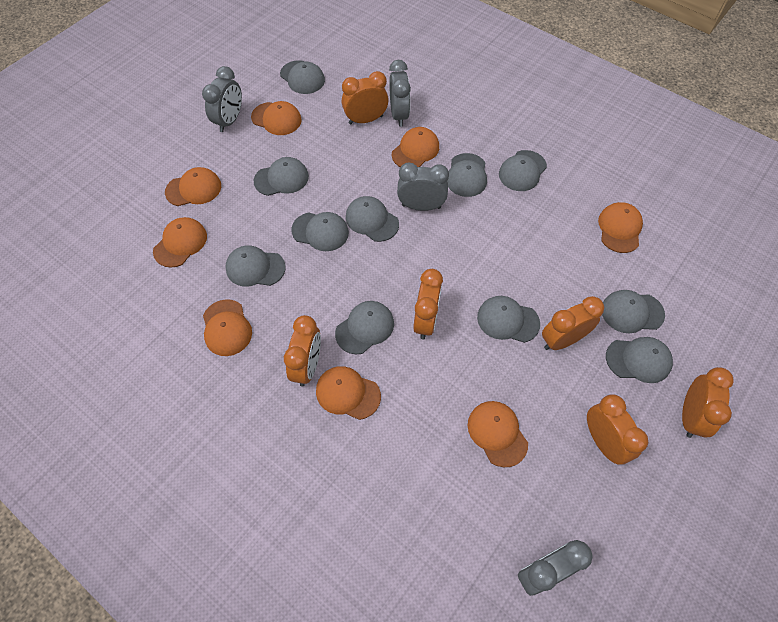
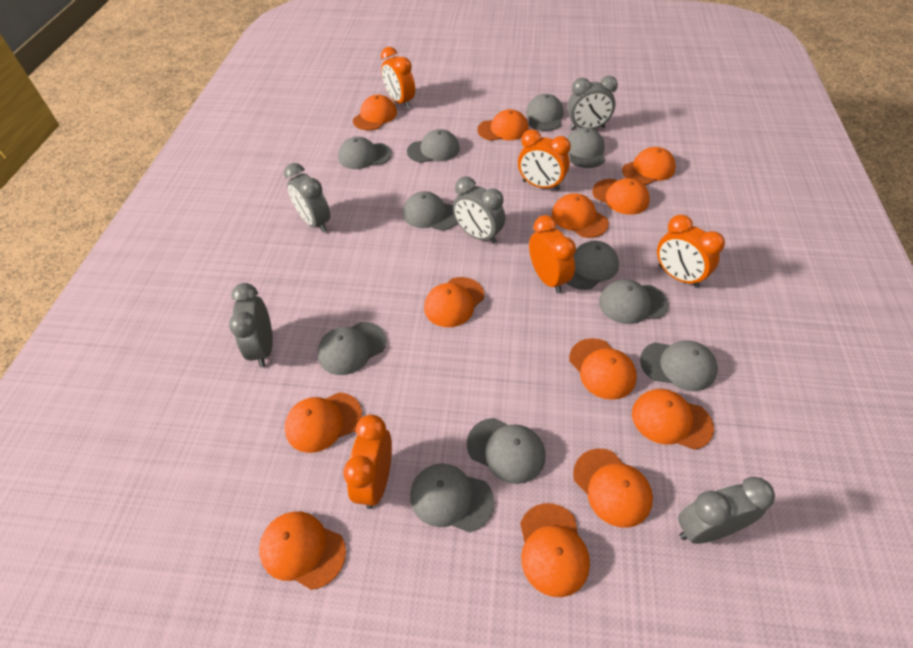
grey clock: [202,66,242,132] [389,60,411,127] [397,163,449,211] [518,540,592,596] = 4 -> [229,283,273,367] [284,163,330,233] [453,177,505,244] [567,76,618,130] [678,477,775,544] = 5
orange cap: [153,217,207,267] [165,167,221,206] [203,299,252,356] [251,101,302,135] [316,366,381,420] [392,127,439,167] [468,401,528,467] [598,202,643,253] = 8 -> [259,511,346,590] [284,392,362,453] [353,95,397,131] [424,277,484,327] [477,109,529,141] [520,503,590,597] [552,193,609,238] [569,338,637,400] [573,449,653,528] [592,178,650,215] [622,147,676,185] [632,389,714,450] = 12
orange clock: [284,315,321,387] [342,71,389,124] [413,269,443,339] [542,296,604,350] [587,394,648,465] [682,367,734,438] = 6 -> [343,415,392,509] [381,47,415,109] [518,129,571,191] [529,215,576,293] [657,215,725,288] = 5

